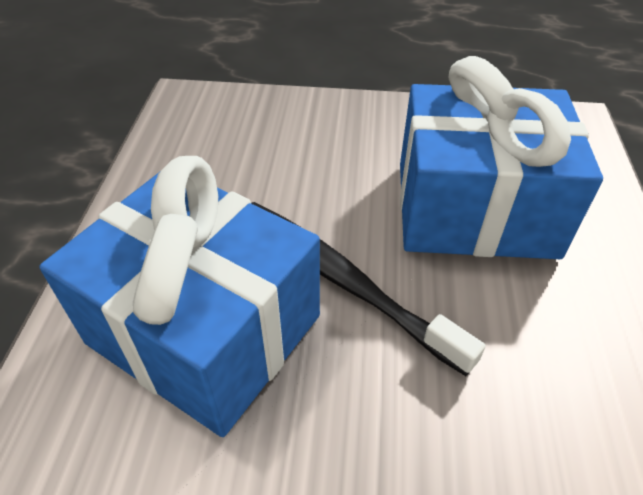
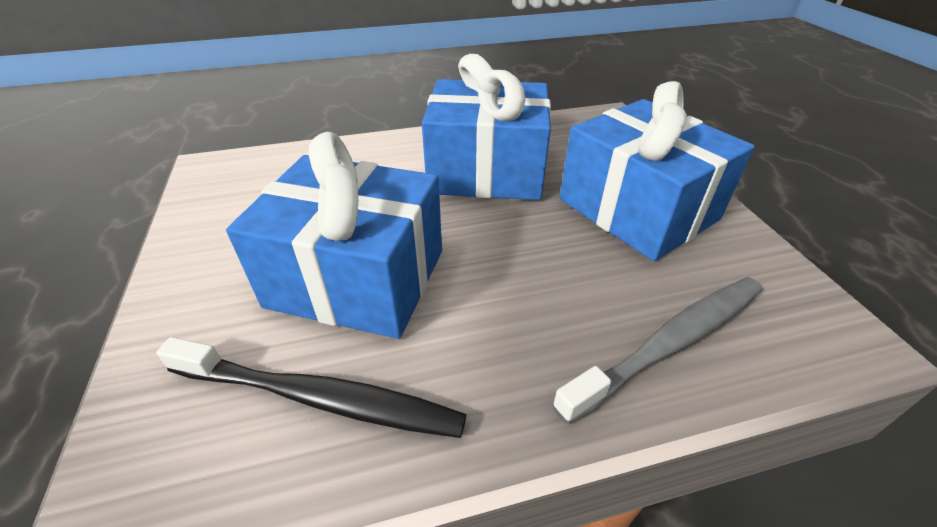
blue gift: [39,156,320,437] [400,56,603,259] = 2 -> [226,132,442,339] [422,54,551,200] [560,81,755,261] = 3
grey toothbrush: none = 0 -> [552,277,762,425] = 1

